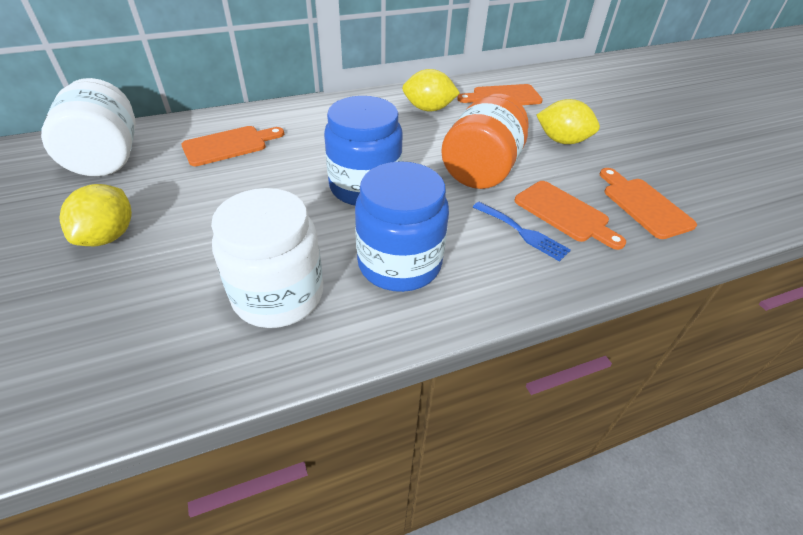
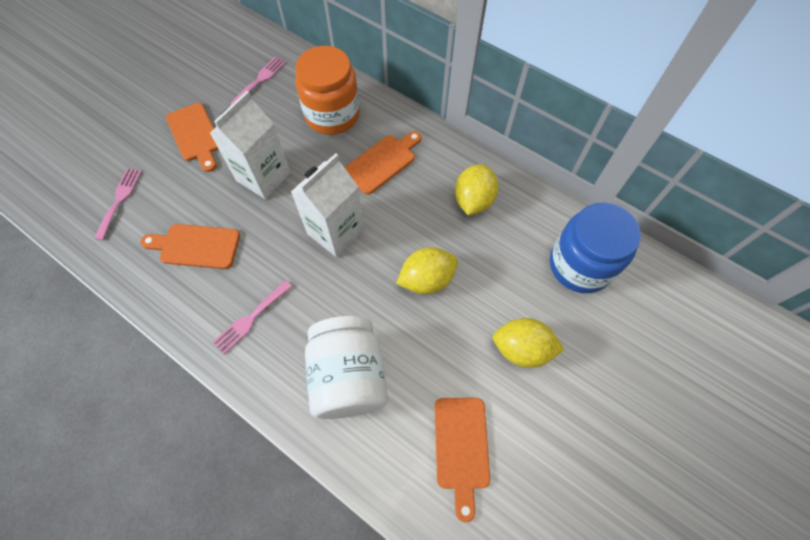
blue fork: [473,202,571,262] = 1 -> none = 0
blue jar: [324,96,402,206] [355,161,449,292] = 2 -> [550,203,641,293] = 1
pink fork: none = 0 -> [94,168,142,240] [212,280,292,354] [230,57,286,105] = 3
white carton: none = 0 -> [210,91,291,199] [291,153,365,257] = 2
white jar: [41,78,136,177] [211,188,323,328] = 2 -> [305,316,388,419] = 1

